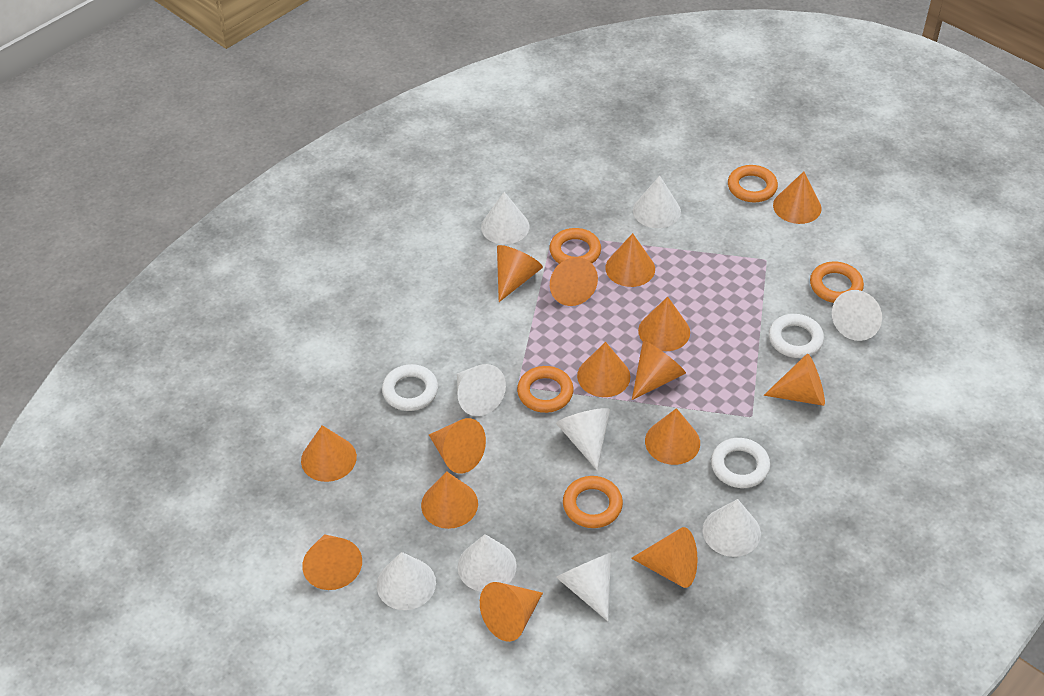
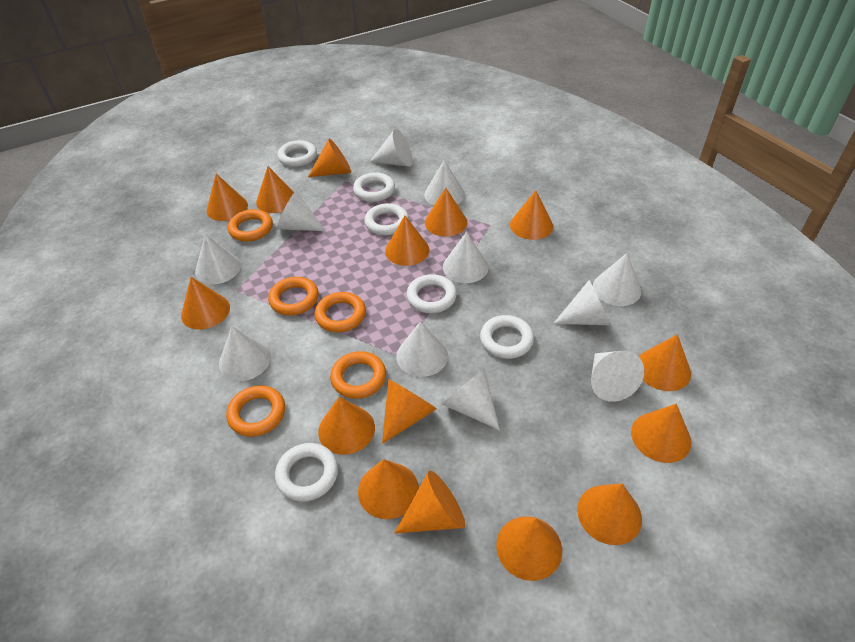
white cone: [377,552,436,610] [457,364,506,416] [458,534,517,592] [481,192,530,244] [556,408,610,470] [556,553,611,621] [633,176,681,228] [703,499,761,557] [832,290,882,341] = 9 -> [195,234,241,284] [219,326,271,381] [276,191,325,231] [370,129,412,167] [396,321,448,377] [424,160,465,205] [442,368,500,430] [443,232,489,283] [553,280,611,325] [591,351,644,402] [593,253,642,306] = 11
white ring: [382,364,438,411] [711,438,770,488] [769,314,824,358] = 3 -> [275,443,338,502] [277,140,317,167] [353,172,395,202] [364,203,409,235] [406,274,457,313] [480,315,534,359] = 6

